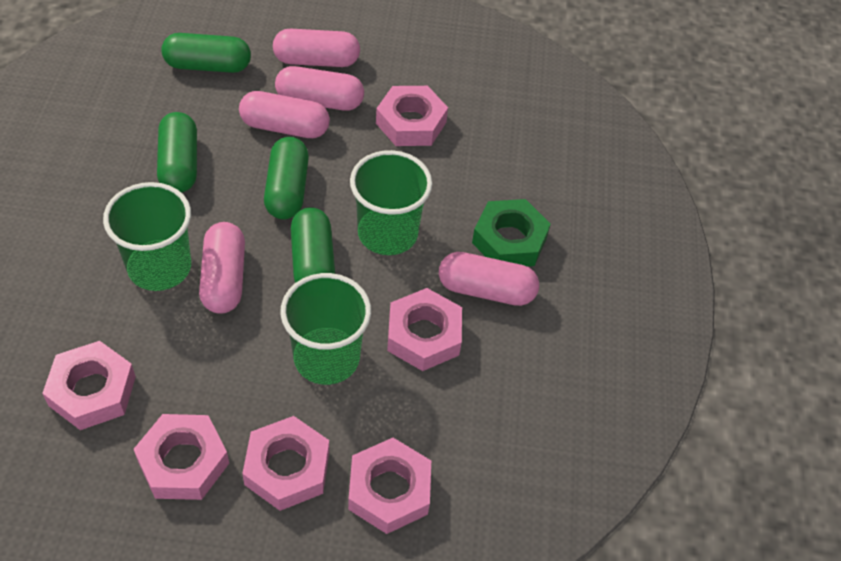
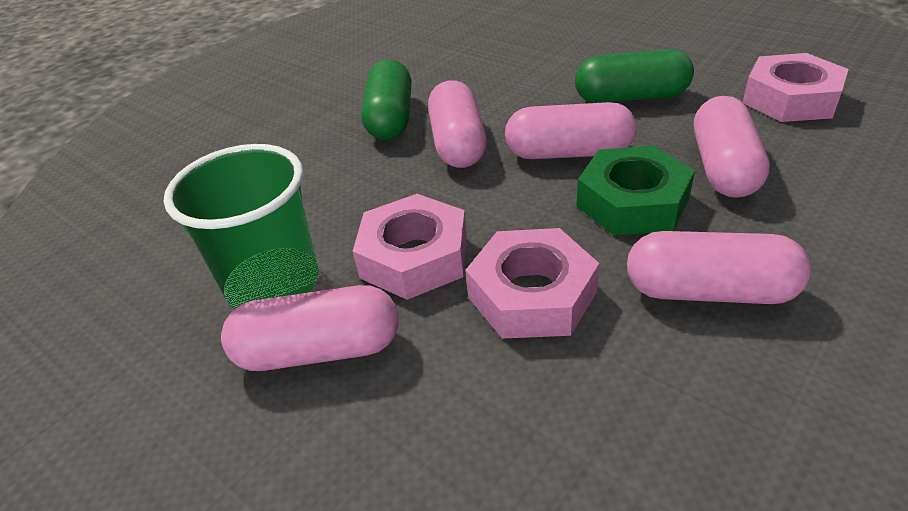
green capsule: [157,112,197,193] [161,33,251,73] [264,137,309,220] [291,207,335,283] = 4 -> [361,59,411,140] [575,49,694,103] = 2
green cup: [103,182,191,291] [280,273,371,385] [350,150,432,255] = 3 -> [164,144,319,308] = 1
pink nut: [42,341,136,430] [134,414,229,500] [242,416,329,511] [348,438,431,534] [376,86,448,146] [387,288,462,371] = 6 -> [353,194,467,300] [465,228,599,339] [742,53,849,122] = 3

